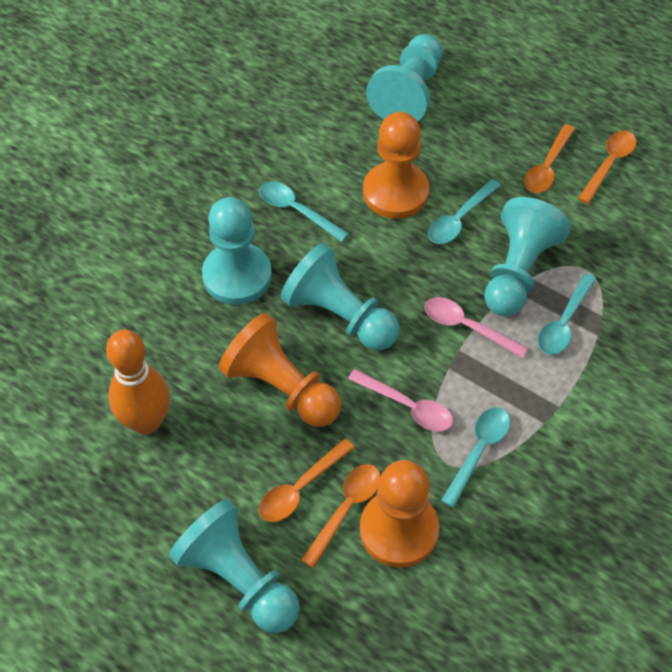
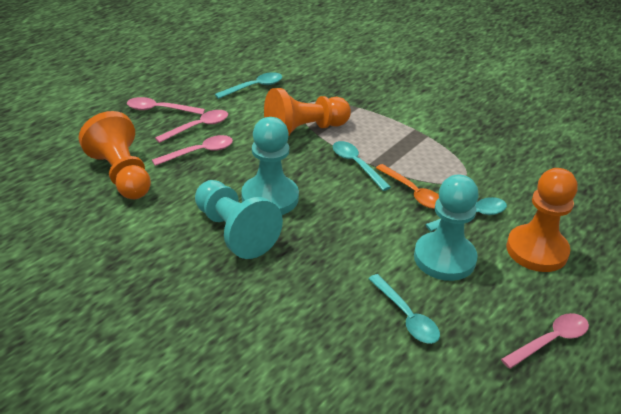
orange bowling pin: [106,330,170,435] = 1 -> none = 0
orange spoon: [259,439,355,522] [301,464,380,568] [524,124,575,193] [578,131,637,204] = 4 -> [376,164,439,209] = 1
pink spoon: [348,369,453,432] [424,297,528,358] = 2 -> [127,97,205,115] [152,135,233,166] [155,110,228,143] [501,313,589,369] = 4
turquoise pawn: [169,499,300,633] [202,197,272,305] [281,243,400,350] [366,34,443,121] [484,197,571,316] = 5 -> [195,180,283,259] [241,117,299,215] [414,175,479,281] = 3

